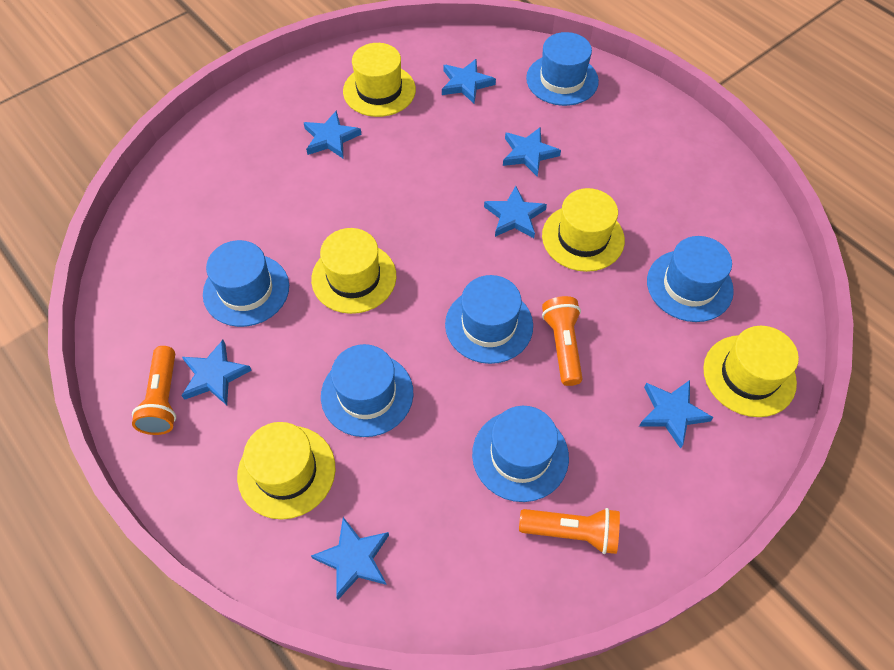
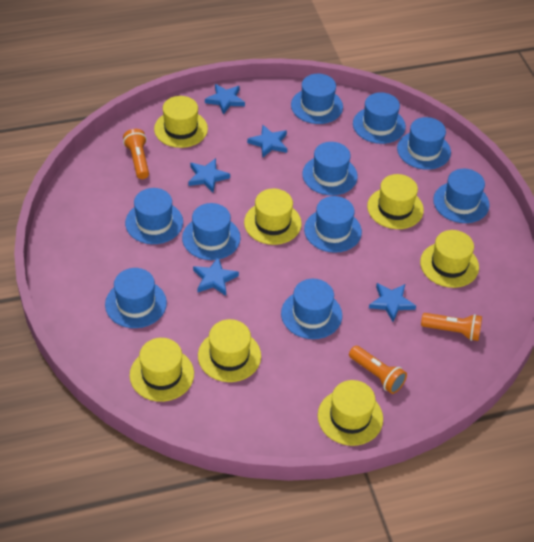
blue hat: [203,240,289,327] [321,344,414,437] [445,275,533,364] [472,406,569,502] [526,32,599,106] [647,236,734,322] = 6 -> [105,268,167,328] [125,188,183,244] [182,203,241,260] [281,279,342,339] [291,74,343,124] [302,142,358,195] [304,196,362,253] [353,92,406,144] [397,117,451,170] [433,169,490,223] = 10
blue star: [181,340,252,405] [303,110,362,158] [311,517,389,600] [442,59,496,103] [484,186,547,238] [503,127,561,177] [639,380,714,449] = 7 -> [188,158,230,192] [193,257,239,296] [205,84,245,115] [247,125,287,158] [369,283,416,322] = 5
yellow hat: [237,422,335,519] [311,228,396,314] [343,43,416,117] [542,188,625,272] [703,326,799,417] = 5 -> [130,338,194,402] [154,96,208,148] [198,319,261,382] [244,188,302,245] [318,380,383,446] [367,174,424,229] [420,230,479,288] = 7

